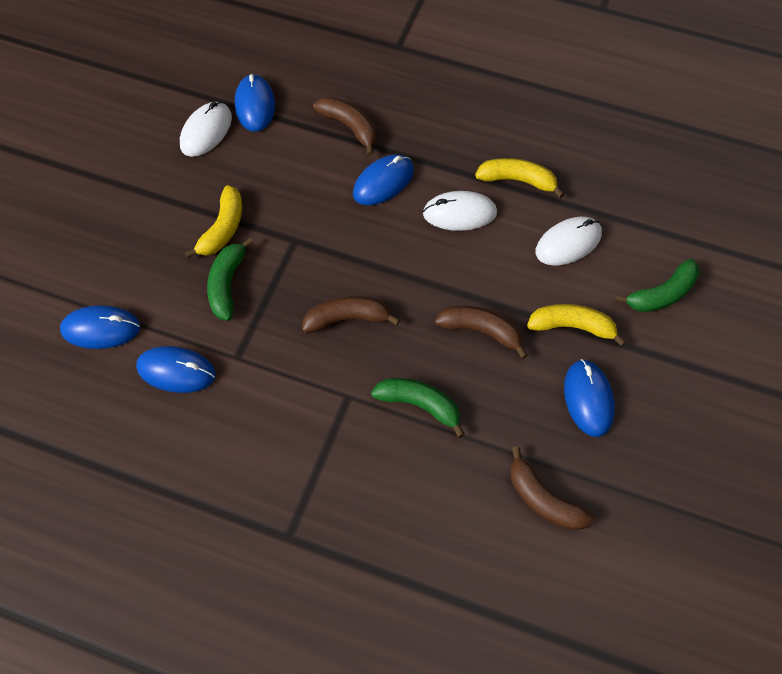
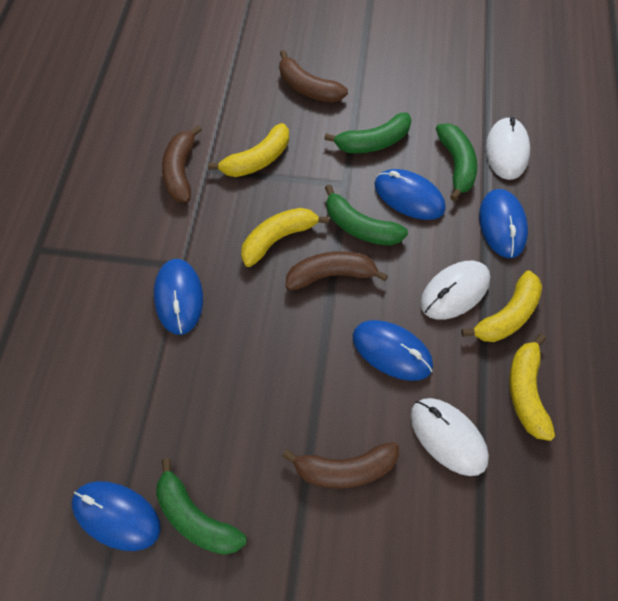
green banana: [207,238,254,321] [371,378,465,438] [615,259,699,312] = 3 -> [156,458,247,555] [324,112,411,153] [325,185,408,245] [436,123,477,201] = 4
yellow banana: [185,185,242,259] [475,158,564,198] [527,304,626,347] = 3 -> [208,123,289,177] [241,208,329,267] [461,271,542,342] [509,334,555,441] = 4

